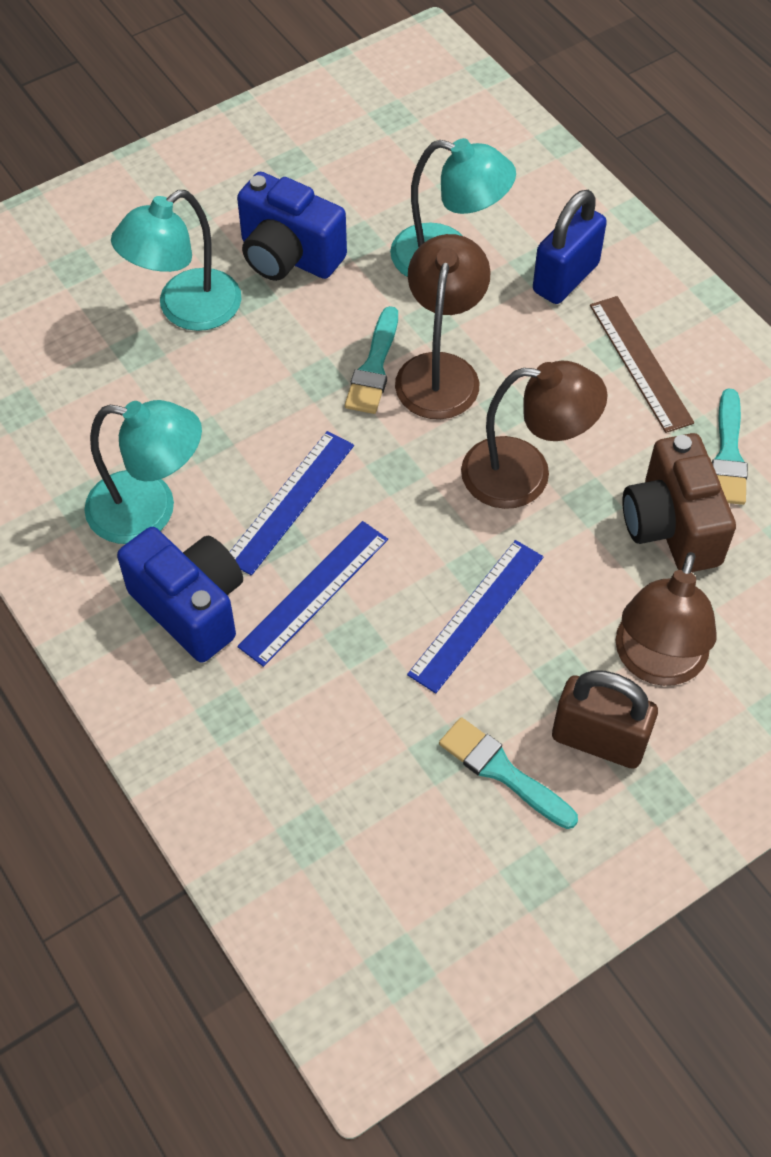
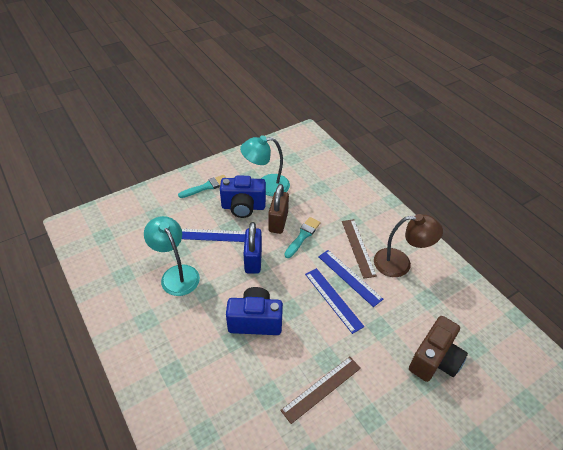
brown lamp: [395,234,491,419] [461,361,608,509] [615,552,717,686] = 3 -> [374,214,443,277] = 1
brown ruler: [590,296,694,433] = 1 -> [280,357,361,424] [342,219,377,279] = 2
turquoise brush: [345,306,398,414] [439,717,578,829] [712,388,748,505] = 3 -> [178,175,226,198] [285,217,321,258] = 2
turquoise lamp: [84,400,202,544] [111,190,241,331] [390,138,516,277] = 3 -> [144,216,200,296] [240,135,290,196] = 2

